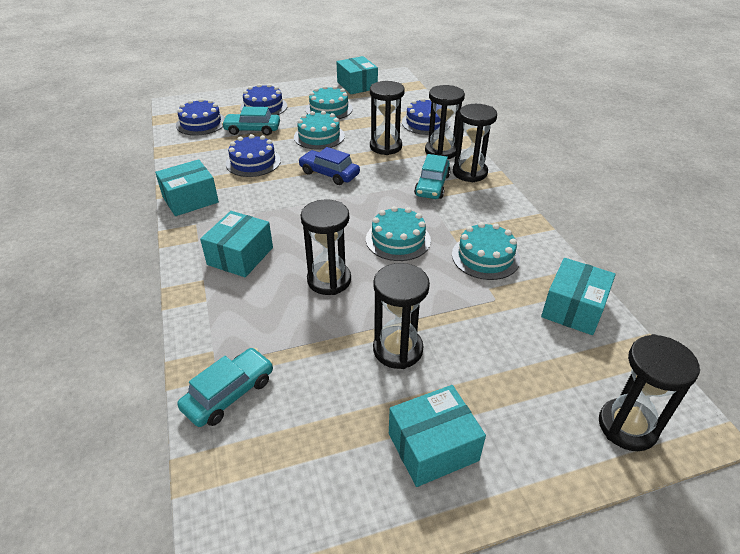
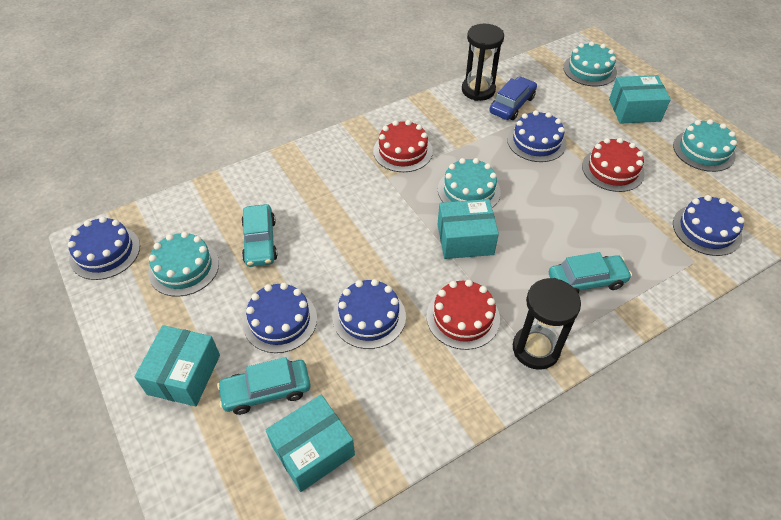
black hourglass: [301,199,351,295] [370,81,405,155] [373,263,430,369] [425,85,465,159] [453,104,497,182] [599,334,700,451] = 6 -> [462,24,504,101] [513,278,581,370] = 2
blue cake: [176,98,225,135] [226,134,281,177] [240,84,287,115] [402,98,451,135] = 4 -> [68,217,140,280] [243,283,317,353] [333,279,406,349] [507,110,567,162] [673,195,745,256] = 5
red cake: none = 0 -> [373,120,433,172] [426,279,500,350] [582,138,645,192] = 3
turquoise box: [155,159,219,216] [200,211,273,277] [336,56,378,94] [389,385,486,487] [541,258,616,335] = 5 -> [135,325,220,406] [266,395,355,492] [437,199,499,259] [609,75,671,124] = 4

